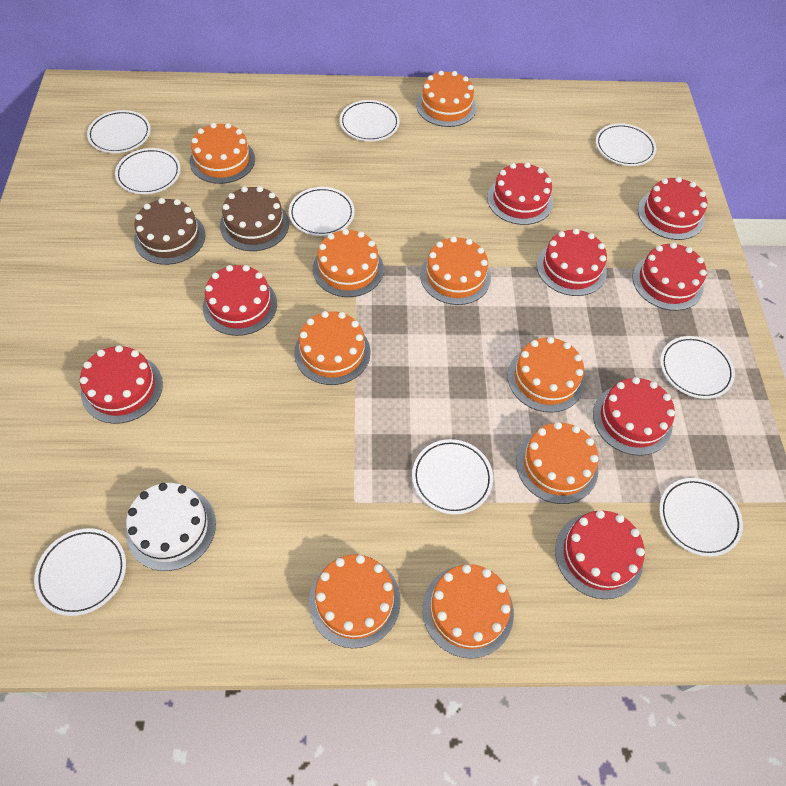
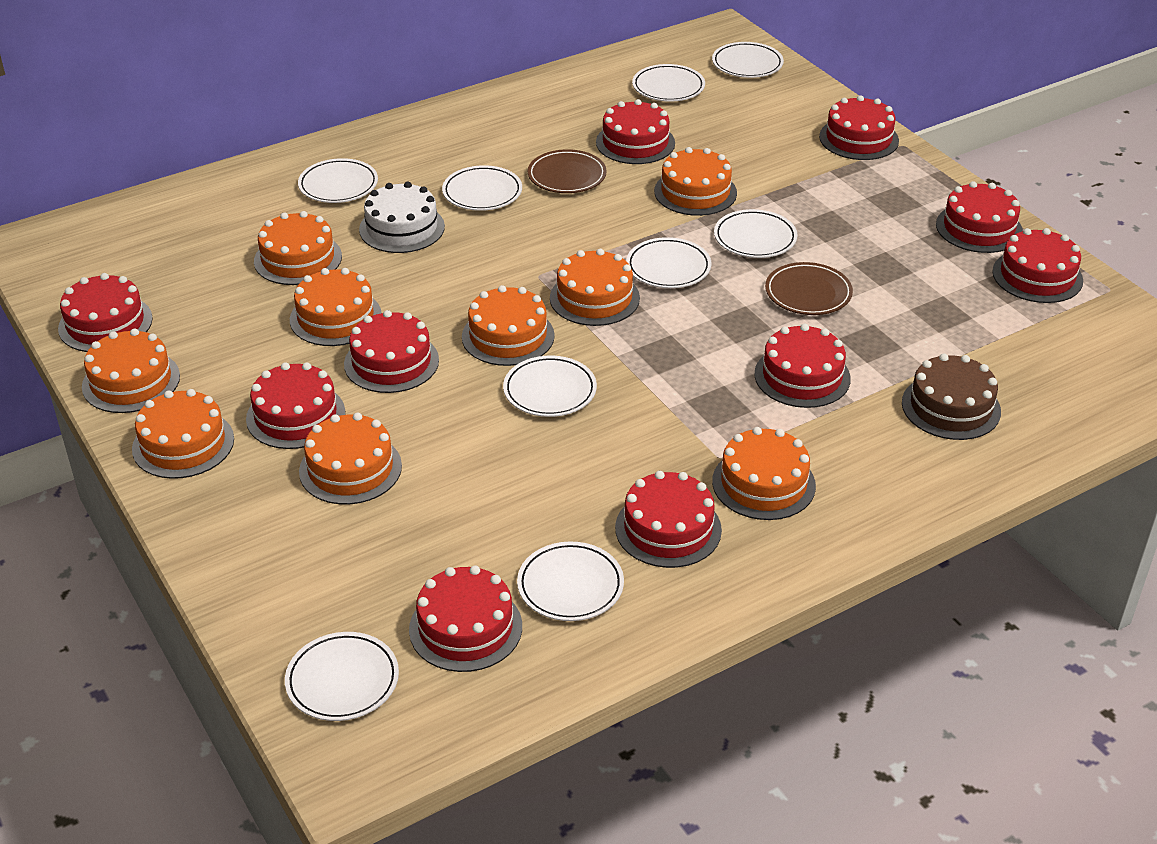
brown cake: [134,198,205,265] [220,186,289,251] = 2 -> [902,353,1001,440] = 1
brown plate: none = 0 -> [528,149,607,193] [765,262,853,315] = 2
red cake: [80,345,163,424] [203,265,277,336] [487,162,553,225] [537,229,607,296] [555,510,645,599] [593,377,675,456] [633,243,707,311] [638,177,707,240] = 8 -> [58,273,153,352] [246,362,345,449] [344,310,439,393] [409,566,522,672] [596,99,675,164] [615,471,722,568] [754,324,851,408] [819,95,899,160] [936,181,1023,253] [992,228,1083,303] = 10

